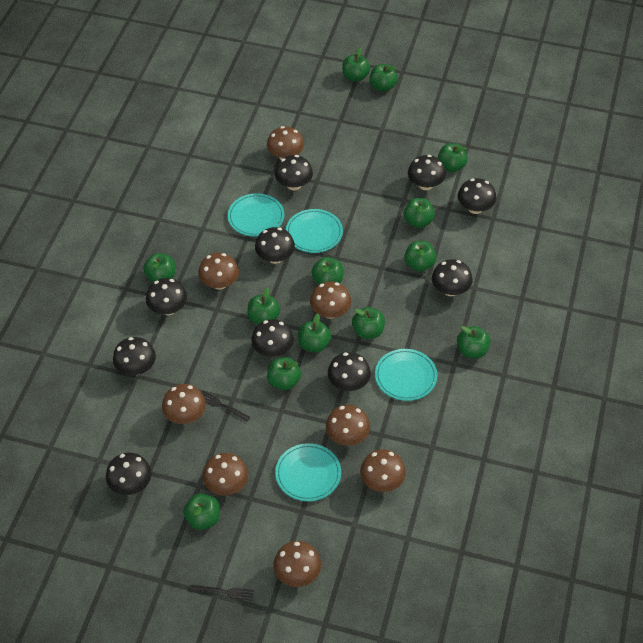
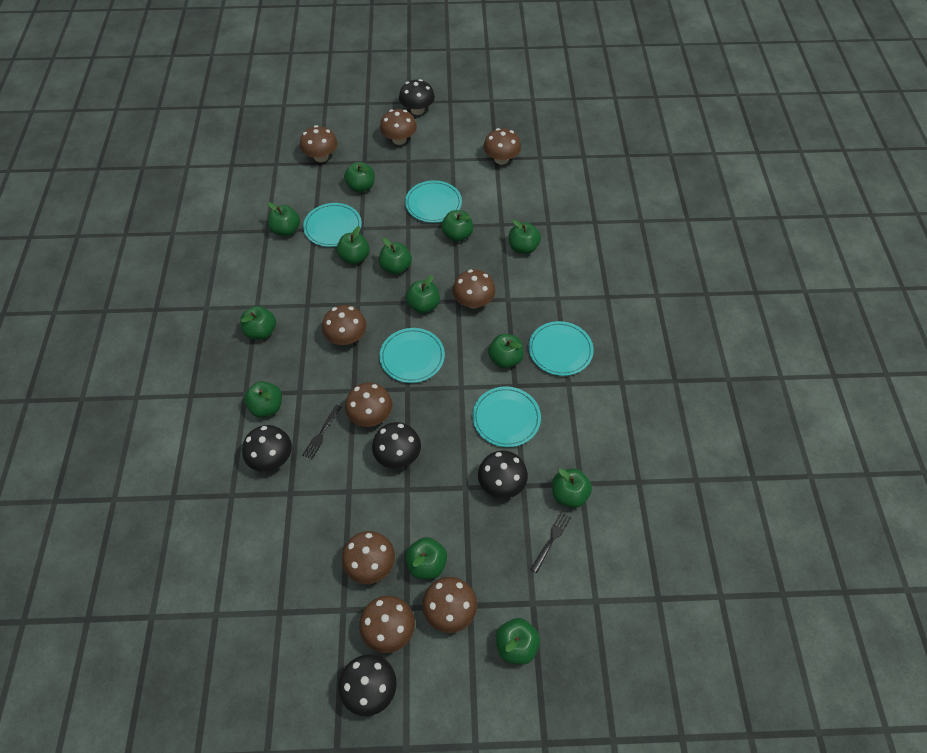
black mushroom: [106,452,151,495] [113,337,156,375] [146,278,187,315] [251,319,294,357] [255,227,295,264] [275,155,313,190] [328,352,371,391] [408,155,446,190] [432,259,473,296] [458,178,496,214] = 10 -> [242,425,292,472] [339,654,397,716] [372,422,421,469] [399,79,435,115] [478,450,528,499] = 5
brown mushroom: [162,384,206,424] [198,253,239,290] [202,453,248,495] [267,126,304,160] [273,541,321,587] [310,281,351,319] [326,405,370,446] [360,449,406,492] = 8 -> [300,125,337,162] [322,305,367,345] [342,531,395,584] [345,383,392,427] [359,596,415,653] [380,109,417,145] [422,577,477,633] [452,269,496,308] [483,128,521,165] = 9
turquoise plate: [228,193,284,237] [275,443,341,501] [286,209,343,253] [375,349,437,401] = 4 -> [303,203,362,247] [380,328,445,383] [405,180,462,223] [473,386,541,447] [529,321,594,376] = 5

